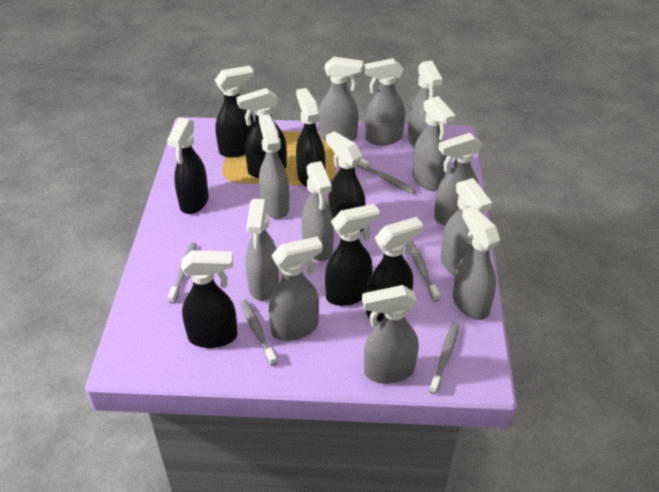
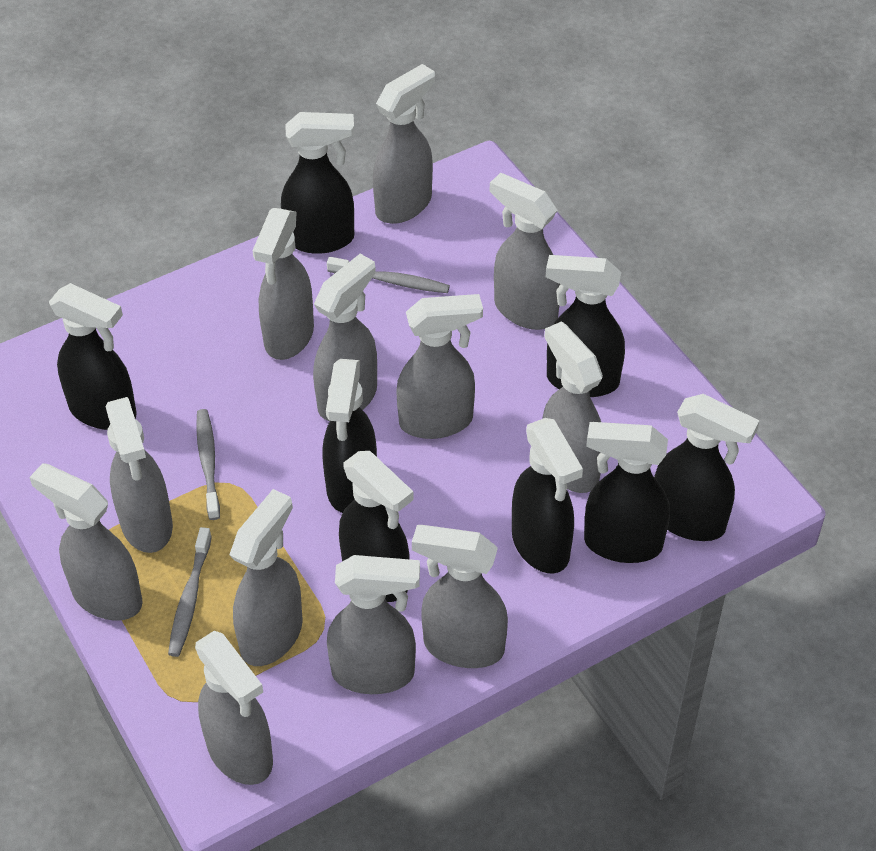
grey toothbrush: [168,242,197,303] [241,300,277,366] [357,158,416,194] [411,242,440,302] [429,323,459,394] = 5 -> [168,527,212,657] [196,409,220,520] [327,257,450,293] = 3

